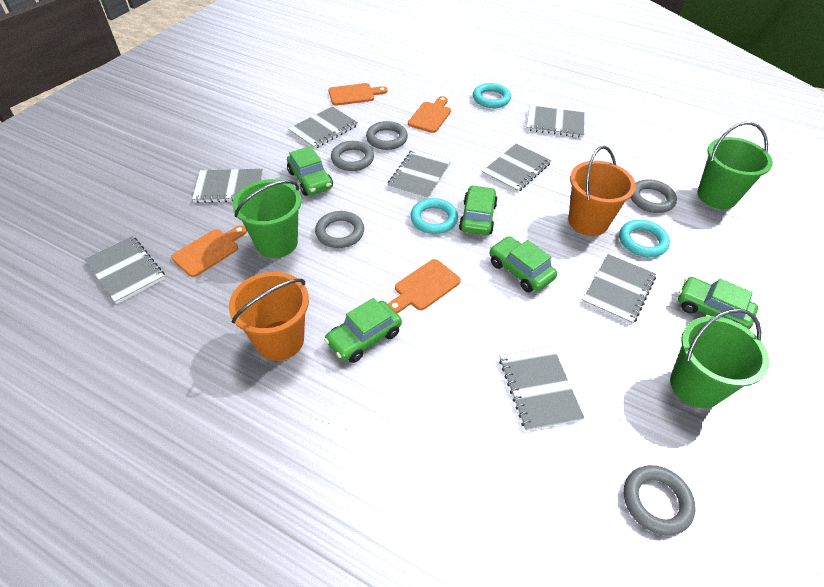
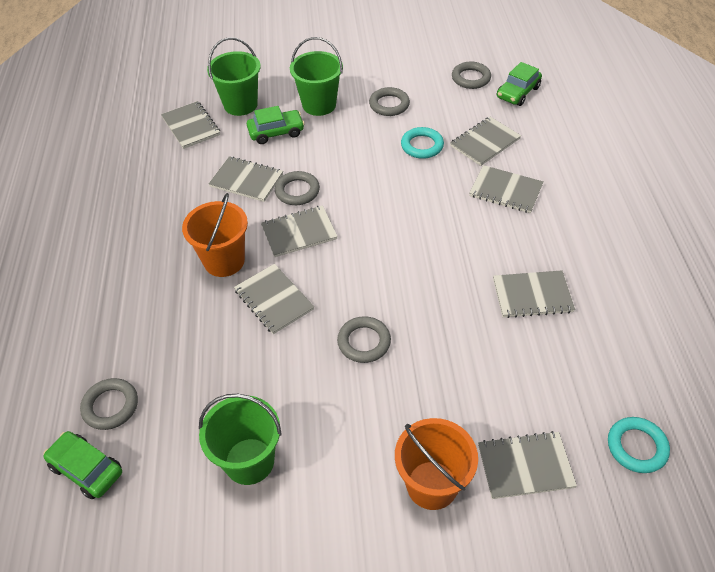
green car: [287,146,333,196] [324,298,402,363] [459,185,498,235] [490,236,557,292] [678,277,758,329] = 5 -> [44,431,122,499] [247,106,305,144] [497,62,542,106] = 3
orange cutting board: [171,225,247,277] [328,83,387,106] [388,259,461,313] [408,96,451,133] = 4 -> none = 0
turquoise ring: [411,198,458,234] [473,83,511,108] [619,220,670,257] = 3 -> [401,127,444,159] [608,417,670,473] = 2

